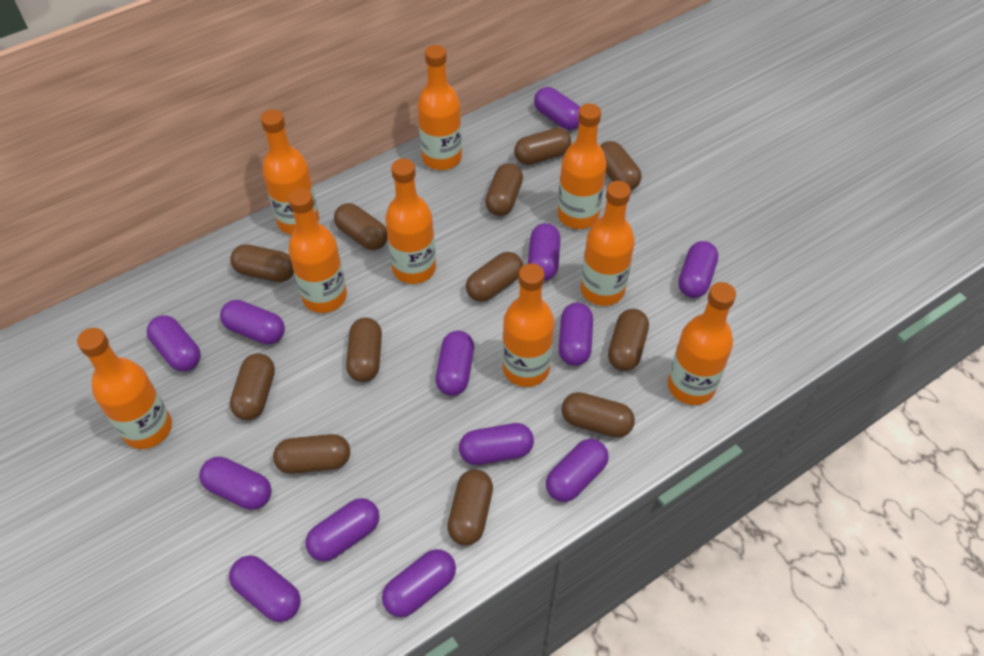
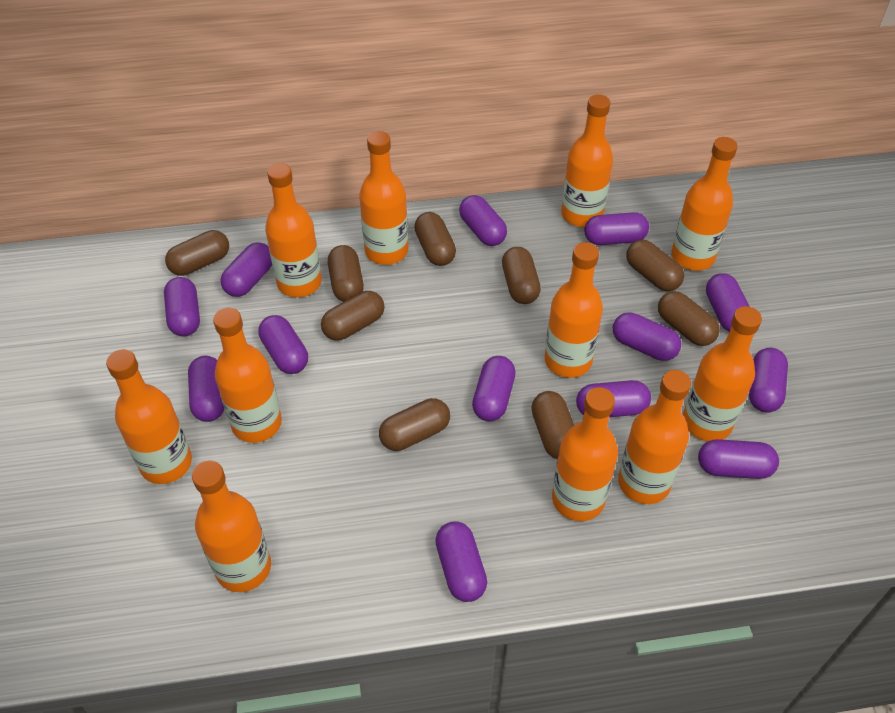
brown capsule: [230,244,294,282] [230,353,275,420] [273,434,350,474] [334,203,388,250] [346,318,382,382] [447,469,493,545] [466,252,523,302] [485,163,523,216] [514,128,571,165] [561,392,635,438] [600,141,641,190] [608,309,649,371] = 12 -> [165,230,229,276] [321,291,385,341] [328,245,364,302] [379,398,450,451] [414,212,456,266] [502,247,541,304] [531,391,574,459] [626,240,684,291] [658,291,720,346] = 9
orange bottle: [77,328,172,449] [261,109,319,235] [288,188,347,313] [385,159,436,284] [418,45,462,170] [502,263,554,387] [557,104,607,229] [581,181,635,306] [668,282,736,405] = 9 -> [106,349,192,484] [192,460,271,592] [213,308,282,443] [265,163,322,297] [359,131,408,265] [545,242,603,378] [552,387,618,521] [561,94,613,227] [618,370,691,504] [671,137,738,271] [683,306,762,441] = 11

